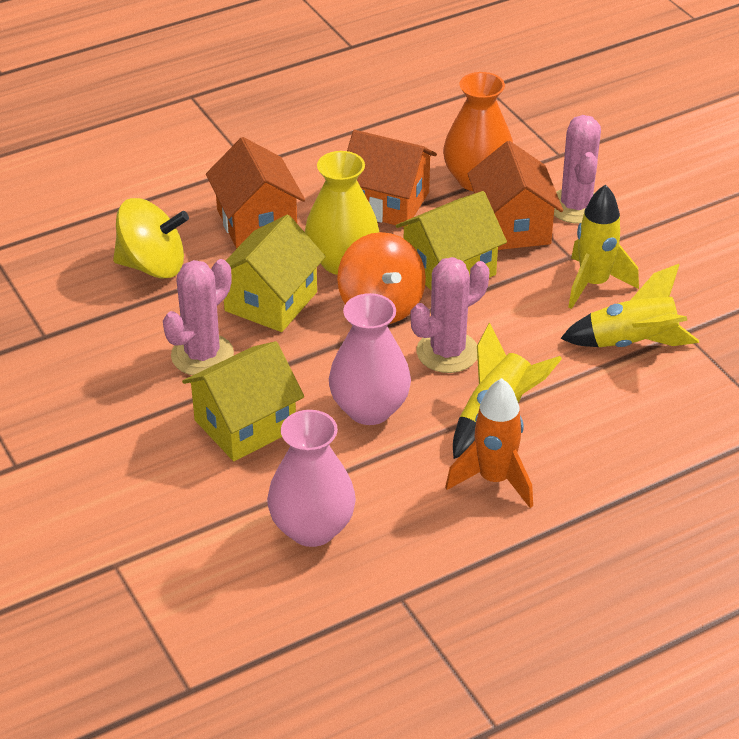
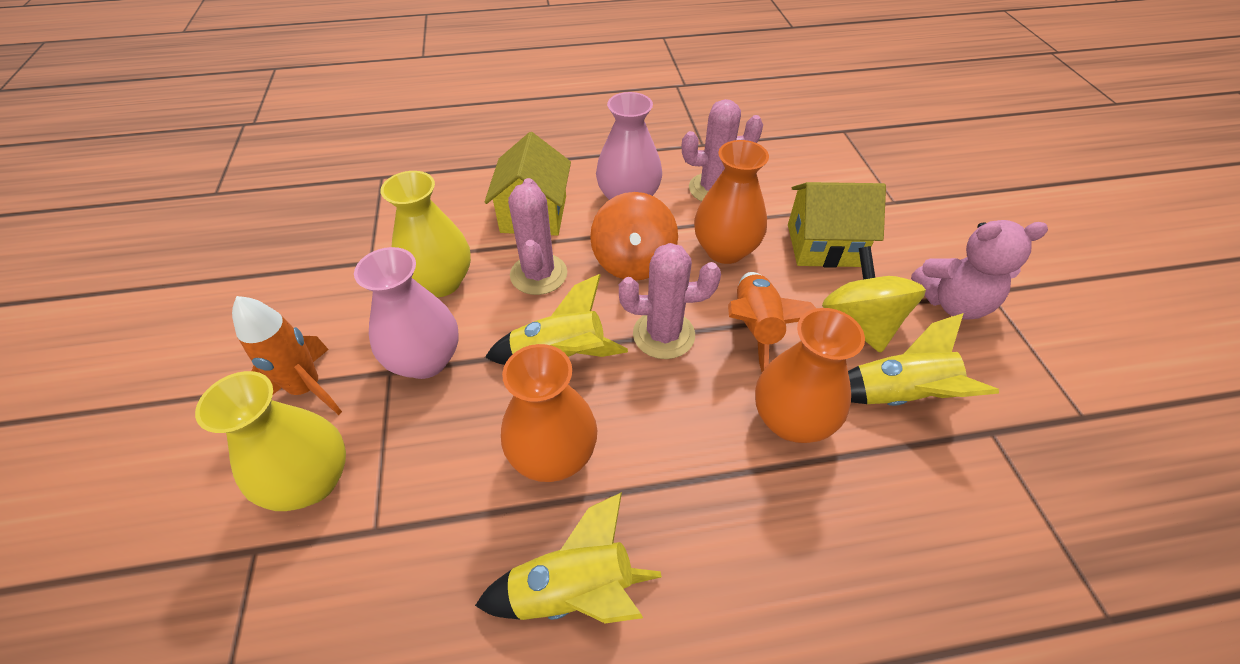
orange house: [206,137,305,248] [347,130,437,227] [468,141,563,250] = 3 -> none = 0
orange rocket: [445,378,533,508] = 1 -> [232,296,342,415] [728,272,817,372] = 2
orange vase: [443,72,513,191] = 1 -> [501,344,597,482] [694,140,769,264] [755,308,865,443] = 3
pink teddy bear: none = 0 -> [911,220,1048,320] = 1
yellow house: [182,341,304,461] [224,215,326,332] [396,191,507,290] = 3 -> [485,132,571,236] [788,182,886,268] = 2
yellow vase: [305,151,379,275] = 1 -> [195,371,346,511] [381,171,471,297] = 2

